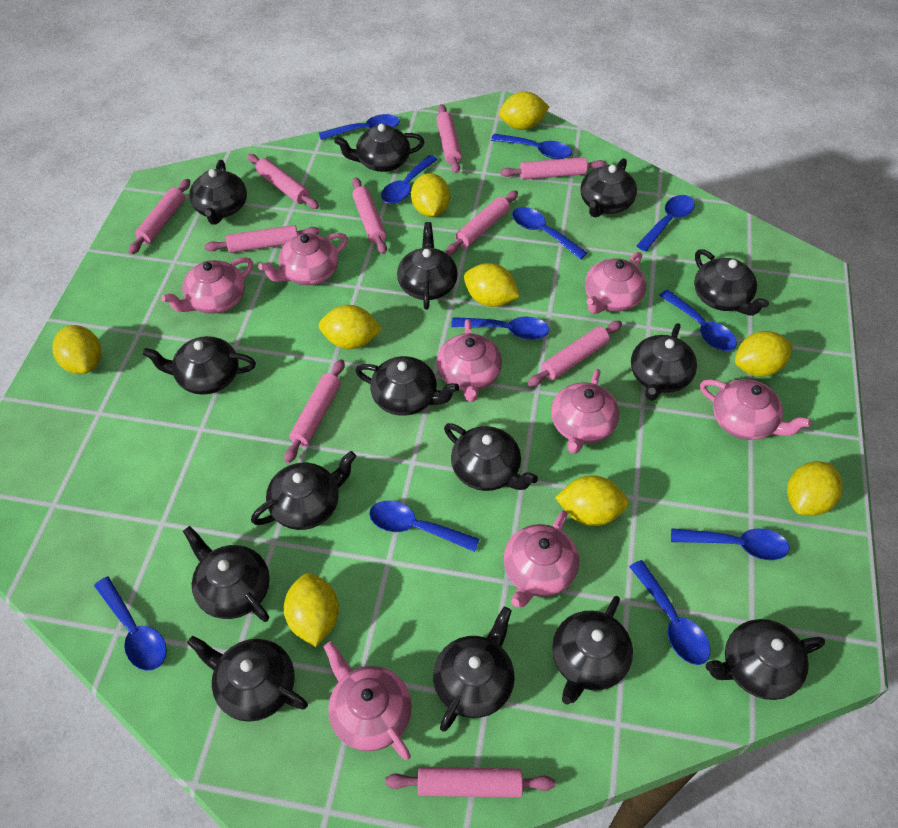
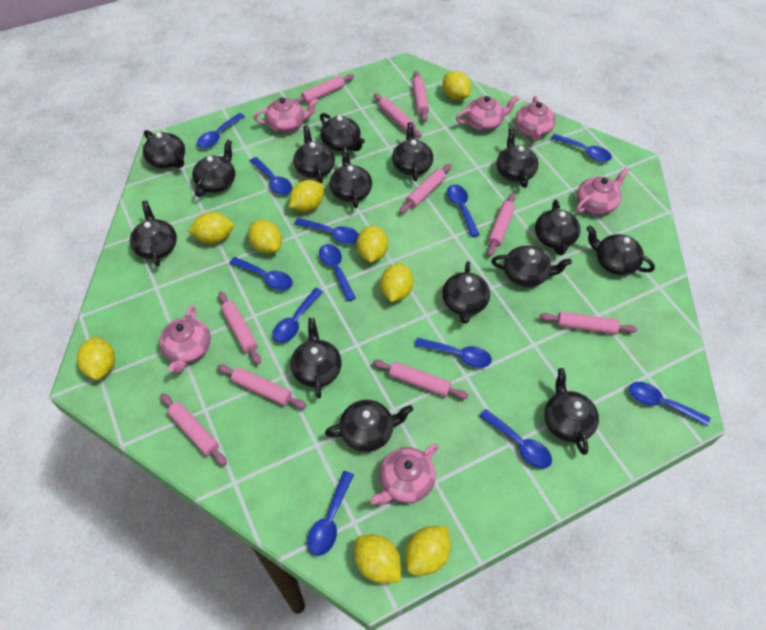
blue spoon: [94,577,167,671] [319,114,400,140] [369,501,480,552] [381,155,438,204] [451,316,549,340] [491,134,572,159] [512,207,587,260] [629,560,710,665] [636,195,695,251] [659,290,737,351] [671,528,790,560] = 11 -> [197,113,245,148] [229,257,293,290] [250,157,292,195] [272,288,323,343] [294,218,359,244] [307,471,354,556] [319,244,356,302] [414,338,492,368] [447,184,480,237] [479,409,552,469] [551,134,612,162] [629,382,710,426] = 12
pink teapot: [161,257,253,314] [258,233,348,285] [324,641,412,760] [437,319,502,402] [503,511,579,608] [551,369,619,454] [585,252,646,314] [700,379,812,440] = 8 -> [159,305,211,373] [253,97,318,132] [370,443,438,505] [456,95,519,131] [515,96,555,141] [576,167,629,214] = 6

